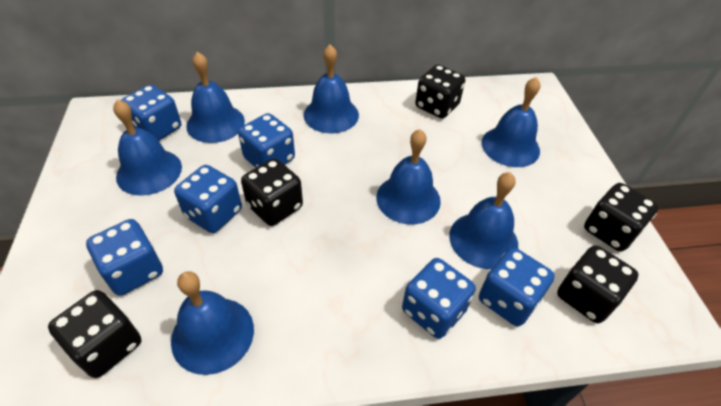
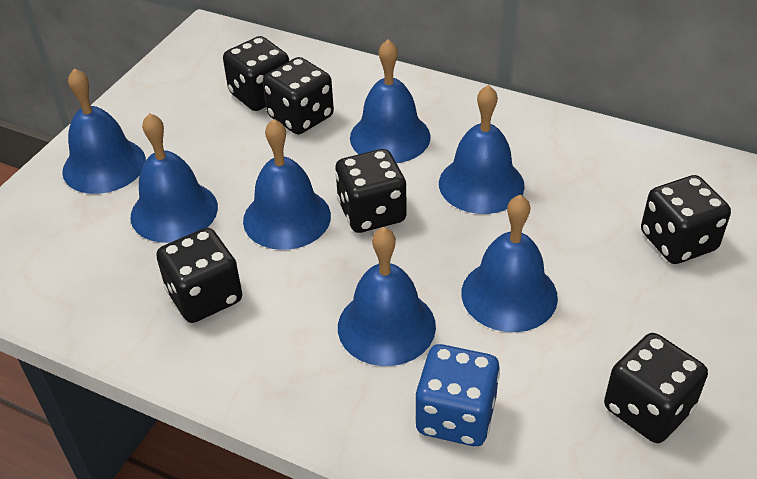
black dice: [48,290,141,378] [241,158,303,226] [415,64,465,119] [557,245,639,323] [584,183,659,252] = 5 -> [156,228,242,323] [223,36,289,111] [263,57,334,134] [335,149,407,233] [604,333,708,443] [641,175,731,264] = 6
blue dice: [86,219,163,296] [121,85,181,141] [174,165,242,233] [238,113,295,168] [402,258,476,339] [479,248,555,327] = 6 -> [415,344,500,446] = 1

